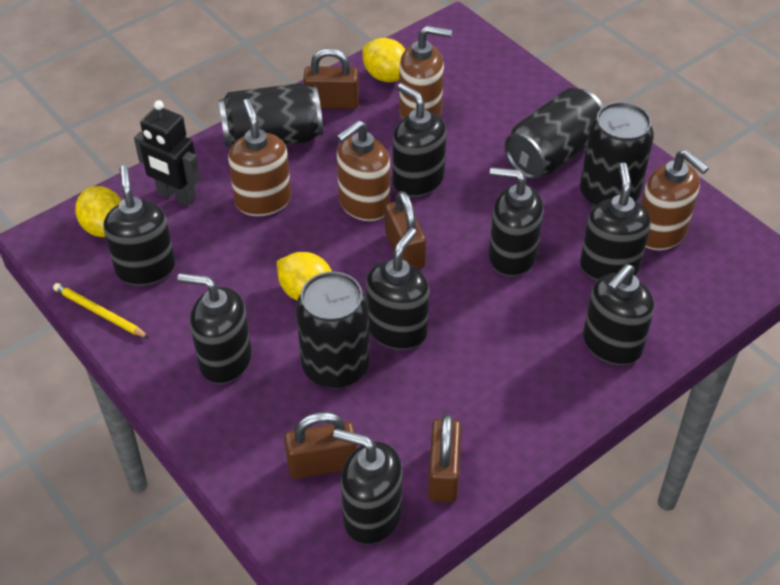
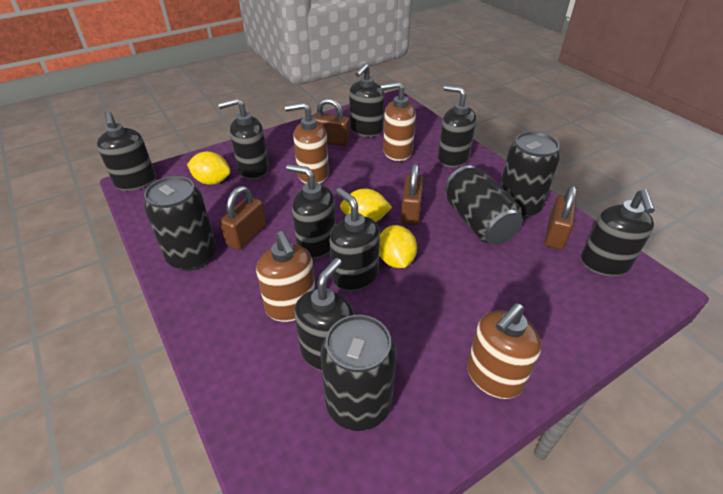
black robot: [134,100,200,206] = 1 -> none = 0
yellow pencil: [53,283,149,338] = 1 -> none = 0

